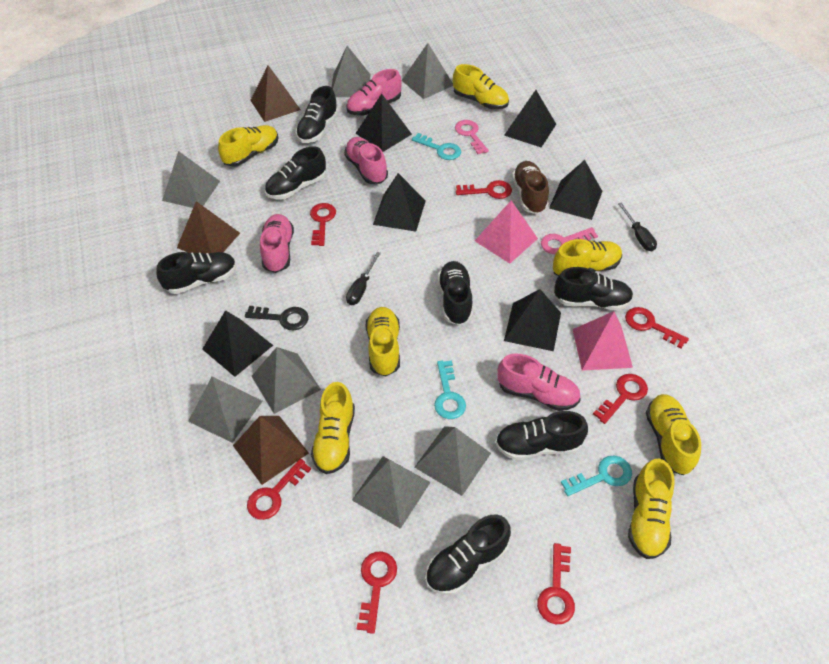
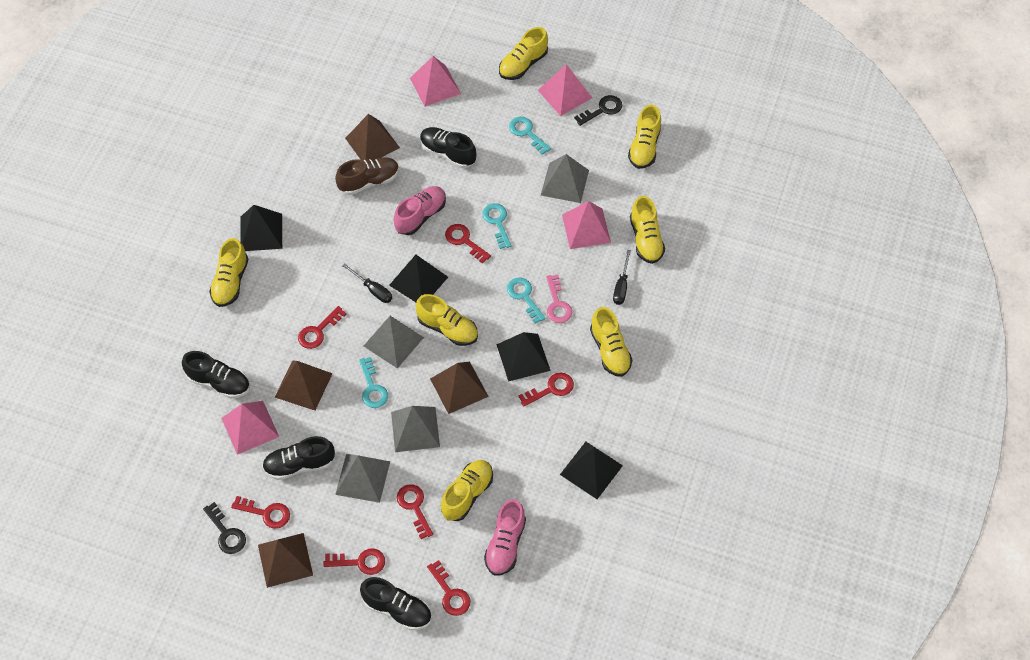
black key: [245,306,309,330] = 1 -> [203,502,246,554] [574,95,622,126] = 2
black pyramid: [202,310,273,377] [356,94,412,152] [373,173,426,232] [504,90,556,147] [504,289,561,351] [549,160,602,220] = 6 -> [240,205,282,251] [389,255,448,302] [496,332,551,382] [560,442,623,499] = 4
black shoe: [156,252,237,294] [265,146,326,200] [296,86,338,143] [425,514,511,595] [438,261,473,325] [495,411,588,460] [554,267,633,311] = 7 -> [182,351,250,399] [262,436,335,480] [360,577,432,631] [420,127,476,168] = 4
brown pyramid: [177,201,240,254] [233,416,309,485] [250,65,301,122] = 3 -> [258,533,313,588] [275,361,333,410] [345,114,400,160] [430,362,489,414] = 4
grey pyramid: [162,151,220,208] [188,376,263,443] [252,347,321,414] [331,46,371,97] [352,456,431,529] [402,43,453,99] [415,426,491,496] = 7 -> [335,454,390,503] [364,316,424,369] [391,406,440,452] [541,154,589,203] = 4
pink key: [455,120,489,154] [541,227,598,254] = 2 -> [546,275,572,323] = 1
pink pyramid: [475,201,538,264] [573,311,633,371] = 2 -> [221,401,279,455] [410,56,461,107] [538,64,592,116] [562,201,611,249] = 4
pink shoe: [260,214,294,273] [344,137,388,184] [346,69,402,116] [497,354,581,411] = 4 -> [394,186,446,235] [484,499,526,576] = 2
turquoise key: [412,133,461,160] [434,360,466,419] [561,456,632,496] = 3 -> [359,357,388,408] [483,203,511,249] [507,278,546,323] [509,117,551,155] = 4

